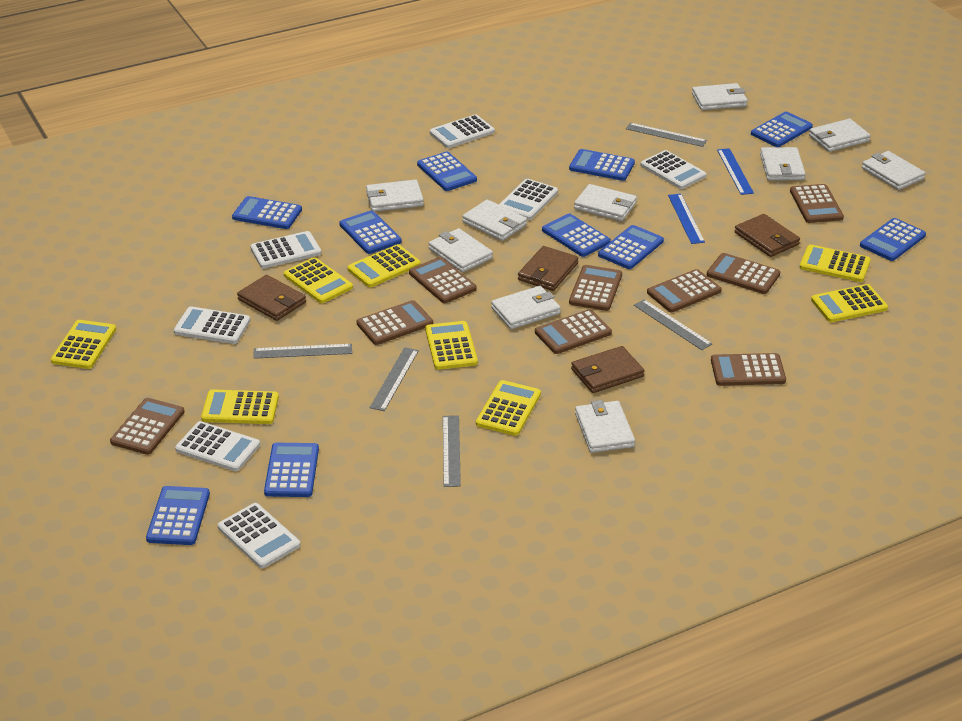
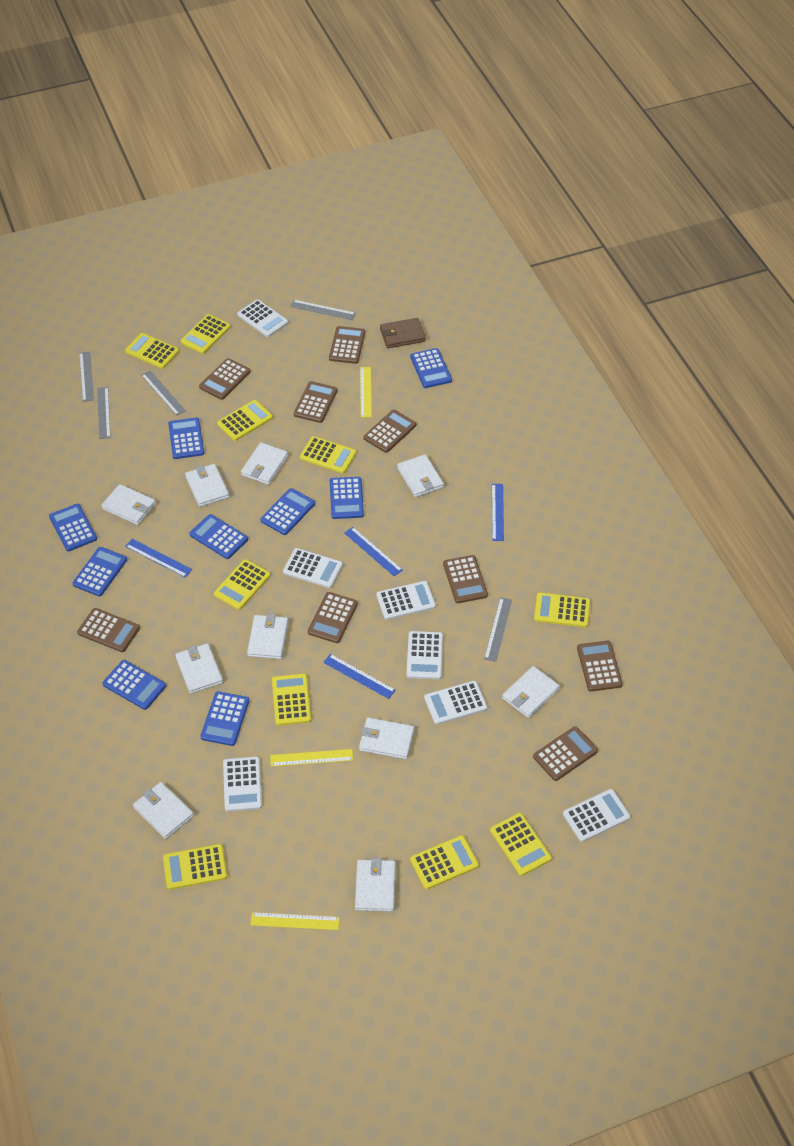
blue calculator: [146,486,210,545] [232,196,302,229] [264,443,319,497] [339,210,402,254] [417,152,477,191] [542,213,611,257] [569,149,635,181] [598,225,664,269] [751,112,813,147] [860,218,926,261] = 10 -> [49,504,97,551] [73,547,127,596] [103,660,166,710] [168,417,204,459] [190,514,248,559] [200,691,249,746] [261,488,315,535] [330,477,364,519] [410,348,452,388] = 9
blue ruler: [668,194,705,244] [717,148,754,195] = 2 -> [125,539,192,578] [323,654,396,699] [344,527,403,576] [492,484,504,541] = 4
brown wallet: [237,275,306,321] [518,246,578,291] [571,346,645,393] [735,214,800,257] = 4 -> [380,318,426,348] = 1
yellow calculator: [51,320,116,369] [201,389,279,424] [284,257,353,303] [347,244,421,287] [425,321,478,370] [476,380,541,436] [800,245,871,282] [811,284,888,322] = 8 -> [125,333,179,369] [163,844,227,890] [181,314,231,354] [214,559,271,610] [217,400,273,441] [272,674,311,725] [300,436,356,473] [410,835,479,889] [490,813,552,876] [534,592,590,627] = 10
yellow ruler: none = 0 -> [250,912,340,930] [270,749,353,767] [360,367,372,418] = 3

